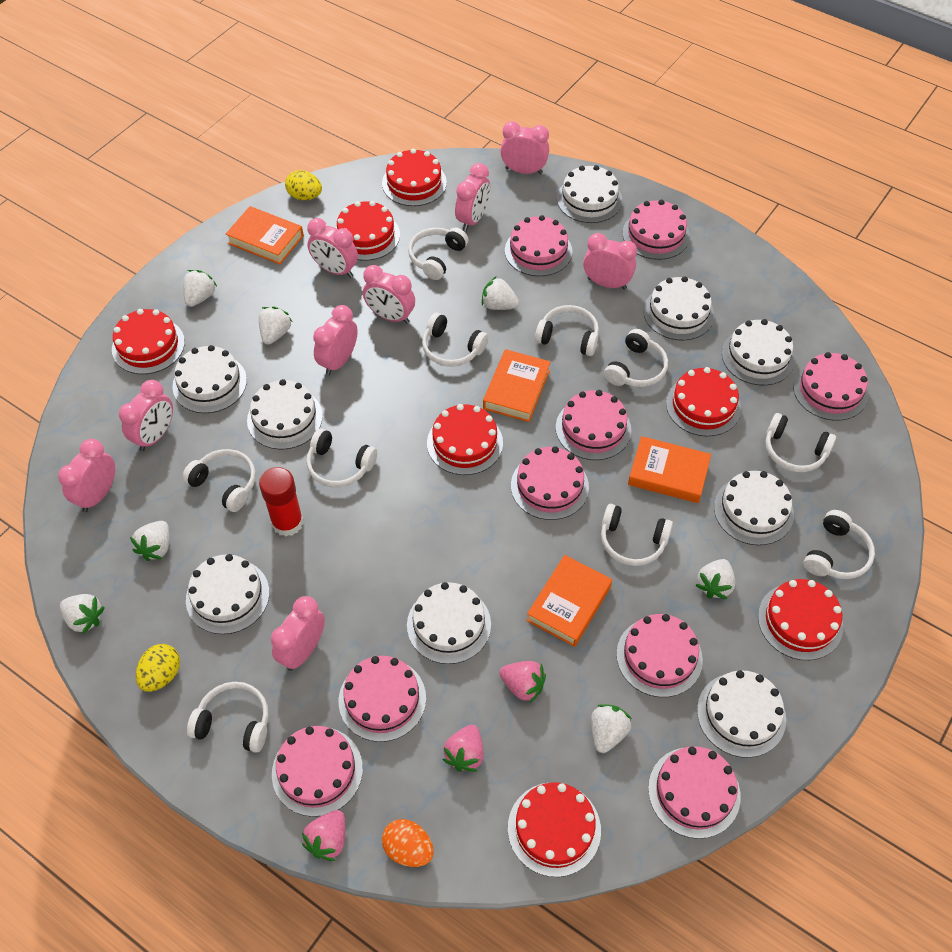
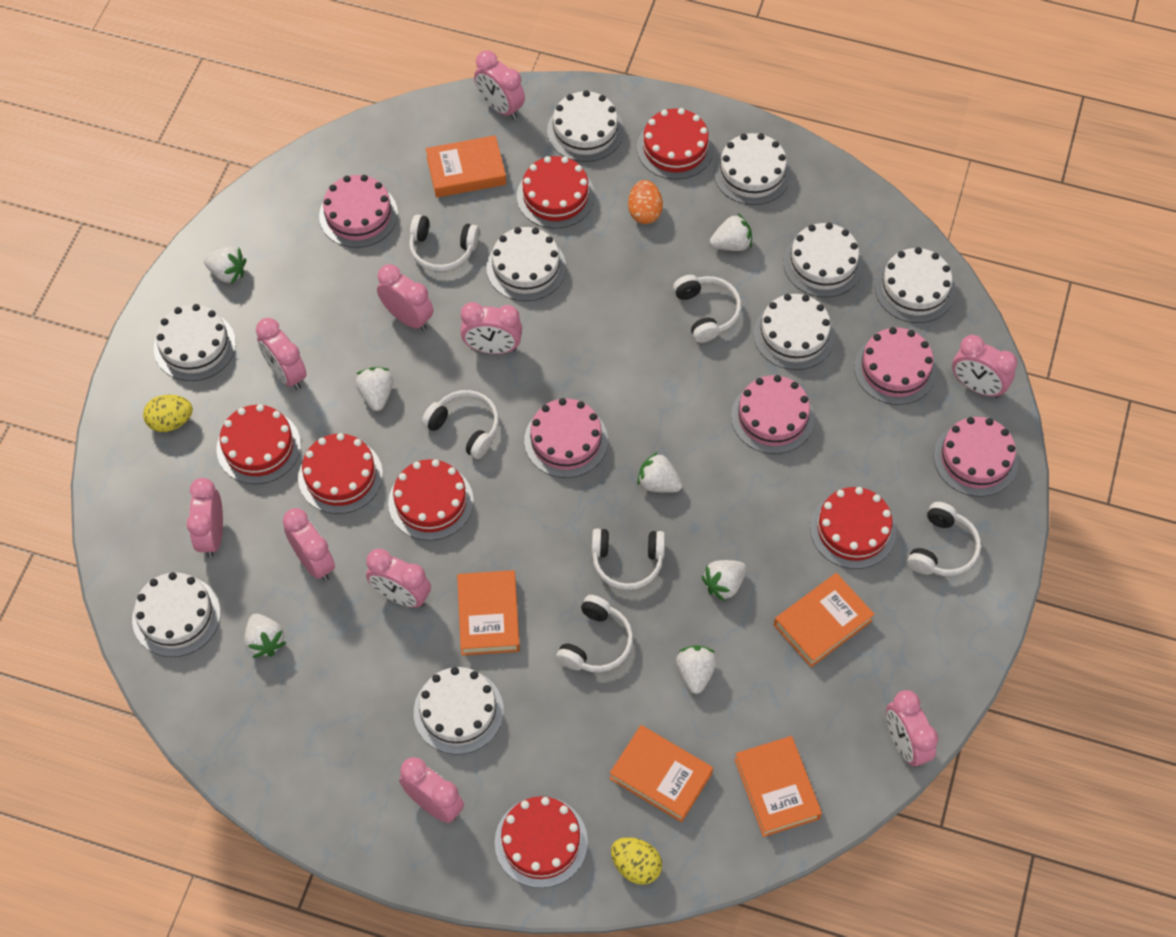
orange book: [226,206,304,264] [483,349,551,422] [527,555,612,647] [628,436,711,503] = 4 -> [426,135,506,198] [457,570,520,656] [609,725,713,822] [734,736,822,837] [774,573,875,667] = 5
pink cake: [272,726,363,817] [339,656,426,742] [505,215,573,276] [511,446,589,520] [556,390,631,460] [616,614,703,697] [622,200,690,260] [648,746,741,839] [793,352,868,421] = 9 -> [319,175,398,248] [524,398,608,478] [731,375,815,454] [854,327,937,405] [934,417,1018,497] = 5
pink clock: [58,439,115,512] [119,380,173,451] [271,596,325,671] [307,218,358,278] [313,305,358,375] [363,265,415,324] [455,163,490,231] [500,121,549,174] [583,233,637,289] = 9 -> [186,478,223,557] [256,318,307,390] [283,508,335,581] [366,549,431,608] [377,264,433,331] [399,757,464,823] [460,302,522,354] [474,51,525,120] [886,690,938,767] [952,335,1017,398] = 10
pink strawberry: [302,810,345,861] [442,725,484,772] [499,661,546,703] = 3 -> none = 0
red glue stick: [259,467,303,536] = 1 -> none = 0
white headphones: [183,449,256,512] [187,682,269,753] [306,428,377,487] [408,228,468,280] [422,313,488,367] [535,305,599,356] [601,504,673,566] [604,329,668,387] [766,413,836,472] [804,510,875,579] = 10 -> [409,215,479,272] [422,390,499,459] [556,595,633,672] [592,528,665,590] [673,275,742,343] [907,502,981,576] = 6

